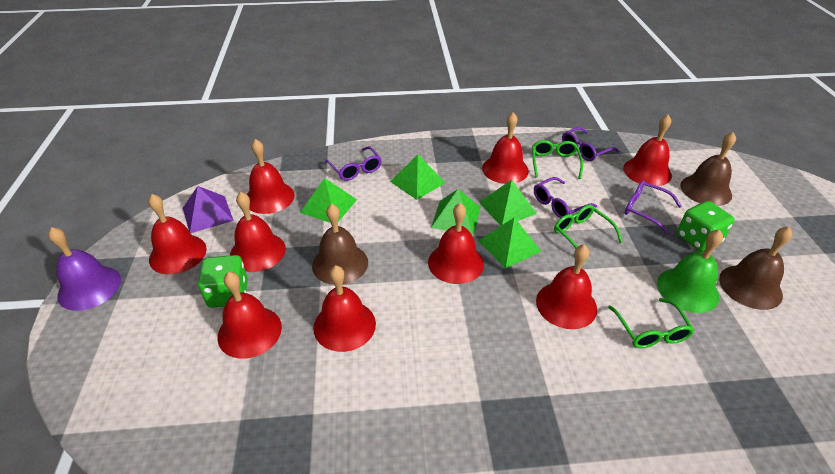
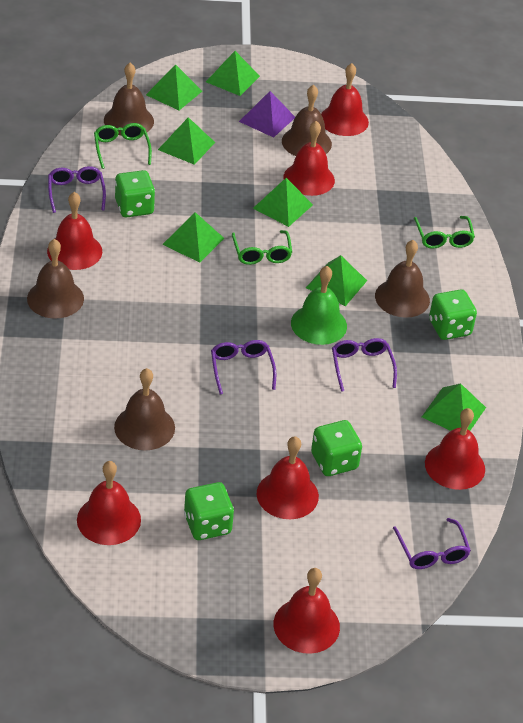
brown bell: [312,204,368,285] [680,132,736,206] [719,226,793,310] = 3 -> [27,239,84,318] [104,63,154,136] [114,368,175,450] [282,85,332,156] [375,240,430,318] = 5
green dice: [198,255,248,308] [677,201,735,252] = 2 -> [115,170,155,217] [184,482,234,540] [311,420,362,476] [429,289,477,340] = 4
green pyramid: [300,178,357,223] [390,154,446,200] [431,189,480,235] [478,217,541,269] [479,180,537,226] = 5 -> [146,64,202,110] [158,117,215,165] [162,212,224,262] [206,51,260,96] [253,178,313,227] [306,255,367,306] [422,383,486,431] = 7
purple bell: [48,227,121,311] = 1 -> none = 0
red bell: [148,194,206,274] [217,272,282,359] [230,192,286,272] [247,139,295,214] [313,265,376,352] [428,203,484,284] [482,112,529,184] [536,244,597,329] [623,115,672,186] = 9 -> [47,192,102,270] [77,461,141,545] [257,436,319,519] [274,568,340,654] [283,121,335,196] [321,63,369,136] [425,408,485,490] = 7

